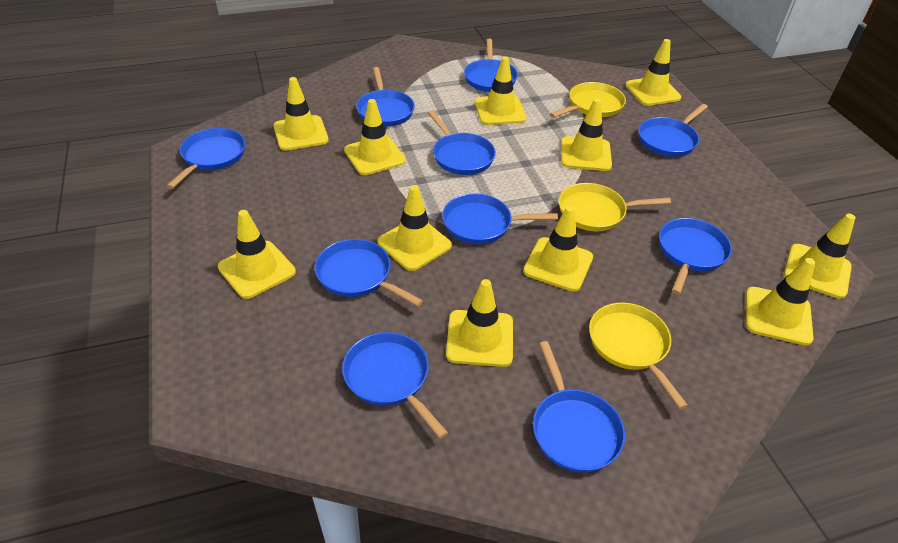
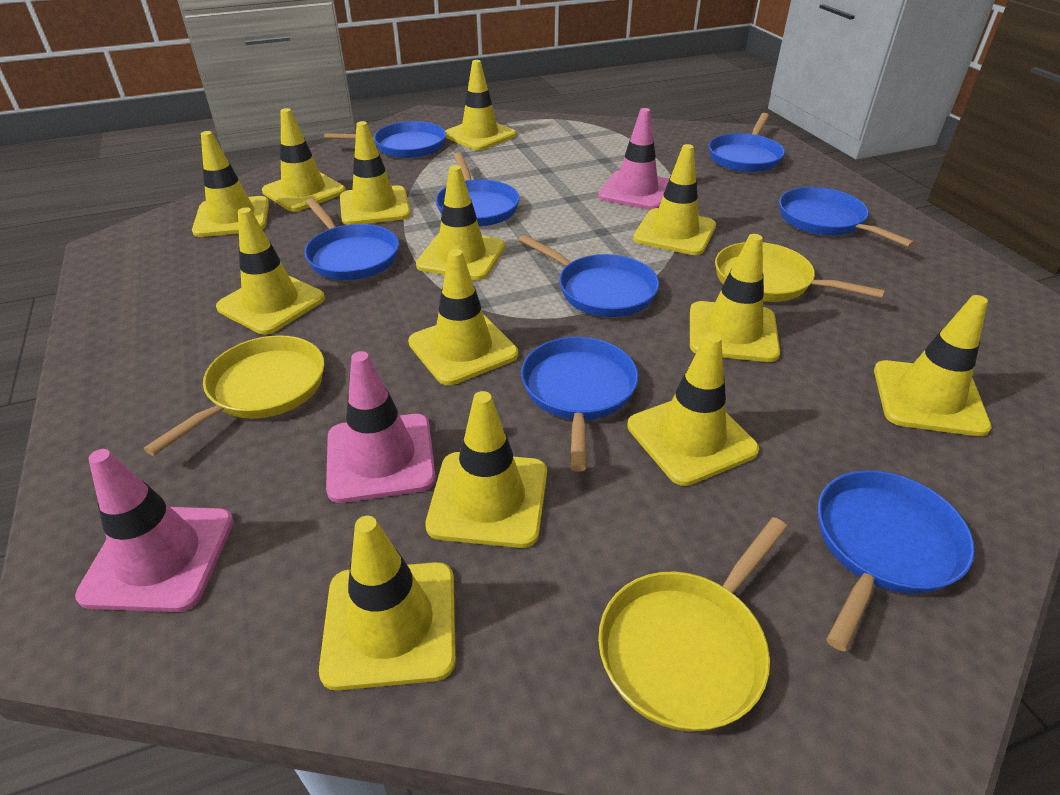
blue pan: [167,128,245,189] [315,239,423,307] [342,332,448,439] [356,67,415,127] [428,110,496,175] [442,194,558,244] [464,39,518,92] [533,341,625,472] [638,104,708,157] [659,218,732,295] = 10 -> [304,198,399,280] [324,121,446,158] [435,153,520,227] [519,235,659,317] [521,337,639,472] [709,113,785,172] [779,187,915,248] [818,470,975,651] = 8
pink traffic cone: none = 0 -> [75,449,234,612] [326,351,436,503] [598,108,669,210] = 3
yellow traffic cone: [218,210,296,299] [273,77,329,151] [344,99,406,175] [378,185,452,271] [446,279,513,367] [475,56,526,125] [523,206,593,291] [561,98,612,171] [625,39,681,106] [746,258,815,346] [784,214,855,299] = 11 -> [192,131,269,237] [216,207,325,335] [262,108,346,212] [319,516,456,691] [340,121,411,225] [408,249,518,385] [416,165,505,280] [425,391,547,548] [445,60,516,150] [627,333,759,486] [633,144,716,255] [690,234,780,362] [874,295,992,436] = 13

